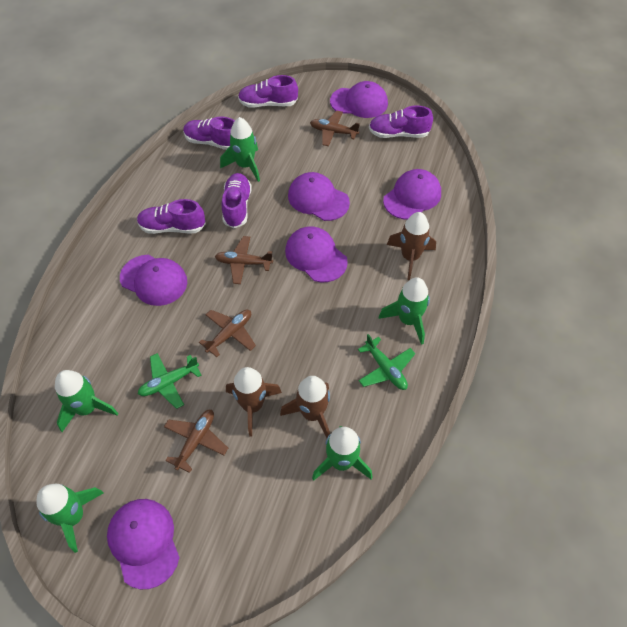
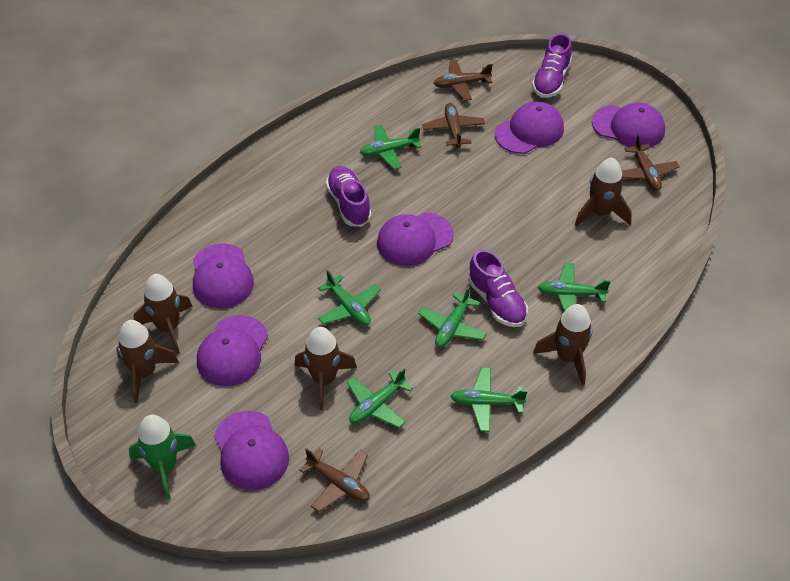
brown rocket: [226,367,282,436] [280,376,330,438] [387,212,436,280] = 3 -> [116,320,179,403] [134,274,193,354] [294,327,357,410] [533,304,593,386] [575,158,632,227] = 5
green plane: [138,353,202,409] [358,334,415,390] = 2 -> [318,270,381,326] [347,368,413,428] [360,125,421,169] [418,286,487,348] [450,367,528,432] [538,263,611,312] = 6
green rocket: [36,484,103,553] [55,370,118,432] [220,117,260,182] [312,426,372,481] [379,277,430,345] = 5 -> [129,415,196,499] = 1
purple shoe: [137,199,206,234] [183,117,235,150] [222,173,252,228] [238,75,298,108] [369,105,433,138] = 5 -> [326,166,372,227] [468,249,528,327] [532,33,572,98] = 3

